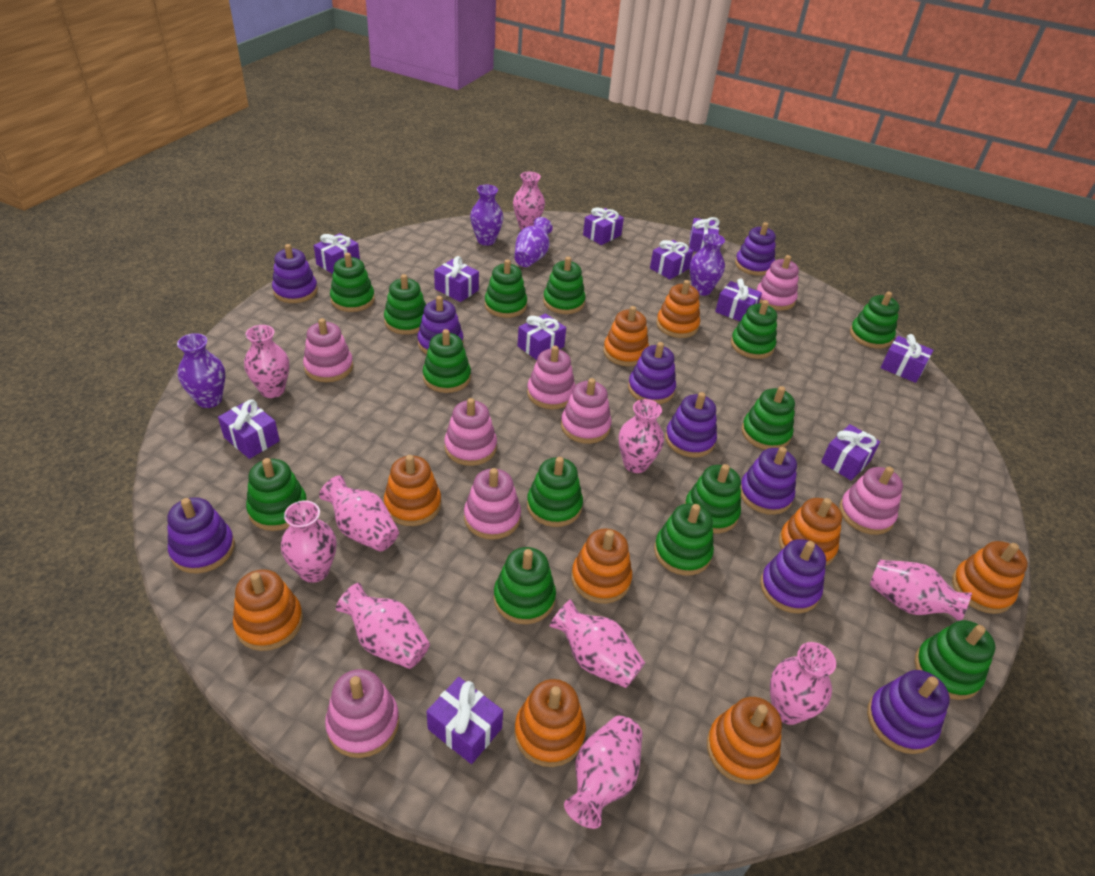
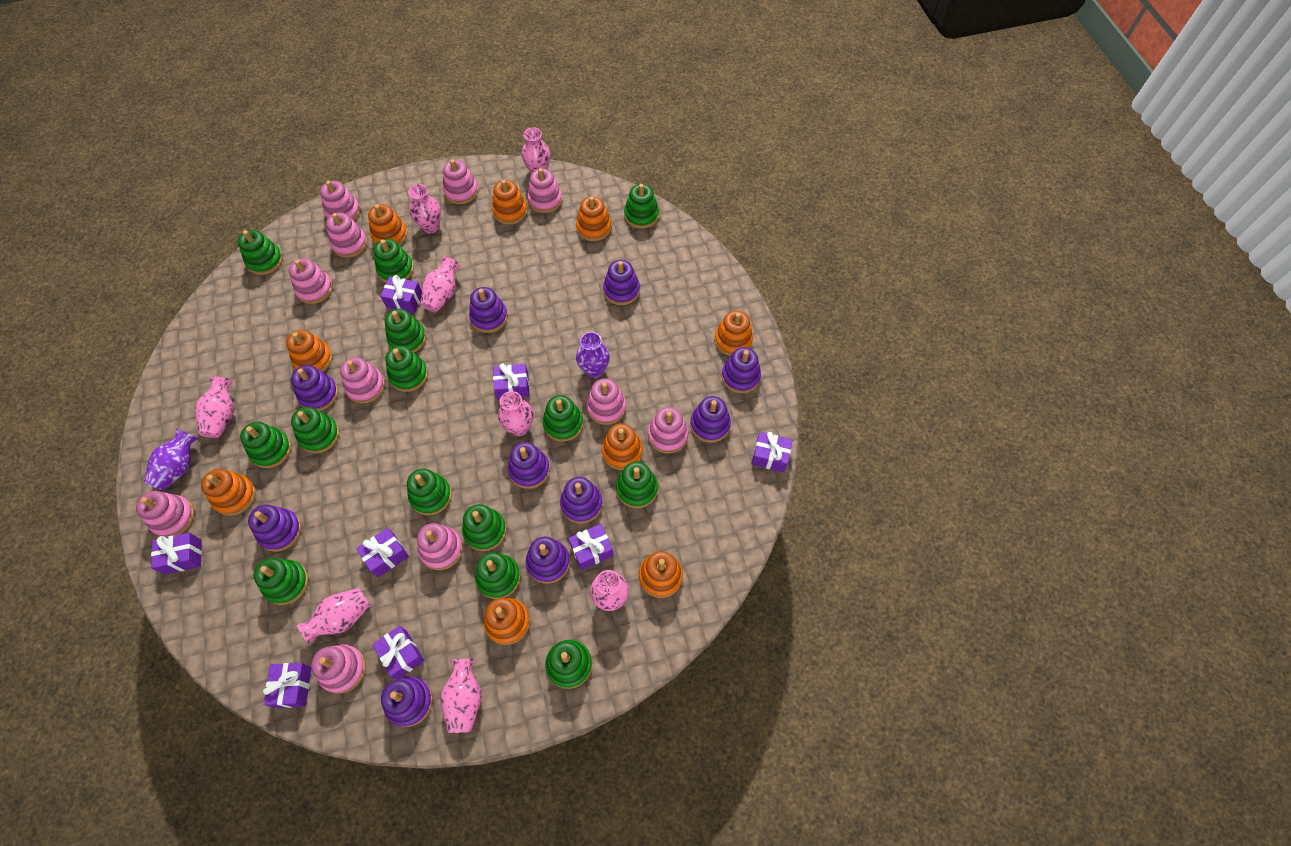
pink stacking toy: [303,318,353,382] [325,669,399,758] [444,398,497,466] [464,468,521,540] [527,346,575,409] [561,378,612,444] [757,255,799,311] [839,467,903,535] = 8 -> [136,491,195,537] [289,258,333,304] [311,644,366,694] [320,181,361,221] [326,213,367,258] [340,357,385,403] [417,523,463,570] [443,159,478,204] [527,168,562,213] [586,378,626,425] [648,407,688,454] = 11
pink vase: [244,325,289,398] [281,501,337,583] [319,475,399,552] [336,583,430,669] [513,172,545,230] [550,599,645,688] [564,716,643,829] [619,399,664,473] [770,642,836,725] [870,560,972,621] = 10 -> [195,376,234,438] [296,588,370,645] [408,184,441,233] [421,257,460,312] [440,659,482,733] [498,391,533,436] [521,127,551,174] [590,570,629,611] = 8
purple gift: [218,400,280,459] [314,233,360,274] [426,677,503,764] [434,256,479,302] [518,313,566,360] [583,208,624,245] [650,240,693,279] [689,217,720,252] [715,278,762,321] [821,424,880,480] [881,334,934,383] = 11 -> [151,533,202,575] [263,663,311,708] [356,528,409,577] [372,626,424,679] [380,275,422,313] [493,363,530,400] [568,524,614,570] [752,432,793,473] = 8
purple stacking toy: [167,497,235,573] [272,244,318,303] [417,296,463,354] [628,342,676,404] [665,392,717,458] [735,222,776,276] [740,447,797,515] [760,539,826,613] [867,670,950,754] = 9 -> [248,505,302,552] [291,365,338,411] [381,676,433,727] [469,287,508,333] [508,442,550,489] [526,537,570,584] [560,477,603,524] [603,260,640,305] [690,396,731,443] [722,347,761,393] = 10
purple vase: [177,333,225,408] [470,185,503,246] [514,217,553,267] [690,233,725,296] = 4 -> [144,428,198,491] [576,332,610,378] = 2

